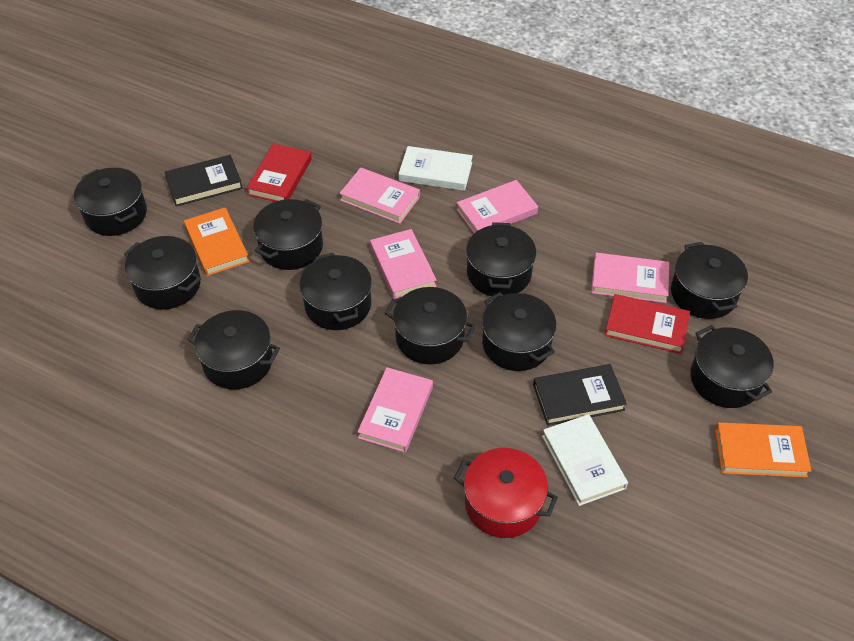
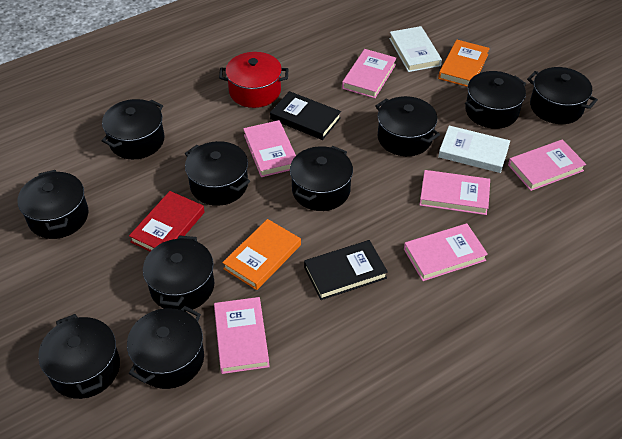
pink book: [339,167,420,224] [357,367,433,453] [370,229,437,299] [456,180,538,233] [591,253,669,303] = 5 -> [214,297,270,374] [243,120,296,177] [342,49,397,98] [404,223,488,281] [420,170,490,215] [508,139,586,191] = 6
red book: [246,143,312,202] [605,294,690,354] = 2 -> [129,191,205,252] = 1

